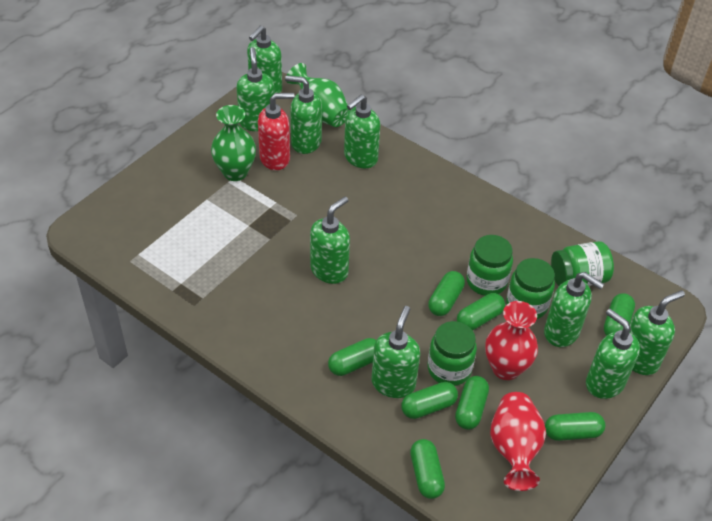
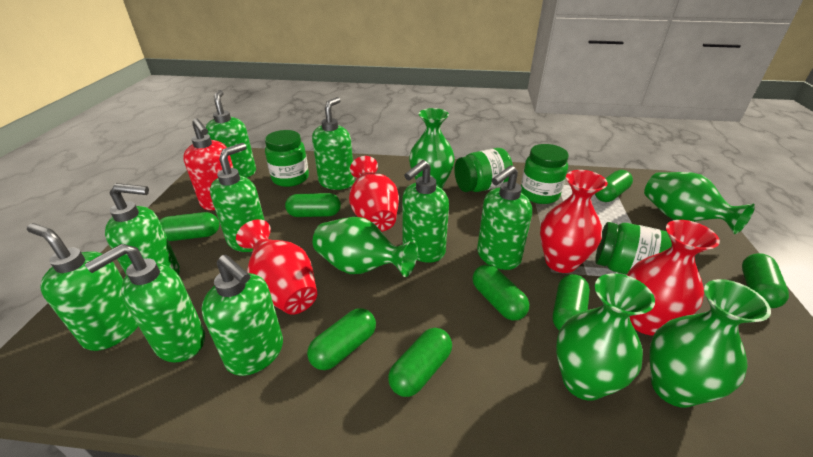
green vase: [211,105,256,181] [286,63,349,127] = 2 -> [313,217,418,277] [409,108,455,189] [556,273,655,401] [644,172,755,234] [649,279,771,408] = 5
red vase: [485,301,538,380] [490,392,546,491] = 2 -> [236,219,317,315] [349,156,399,232] [540,170,608,273] [627,220,720,336] = 4

